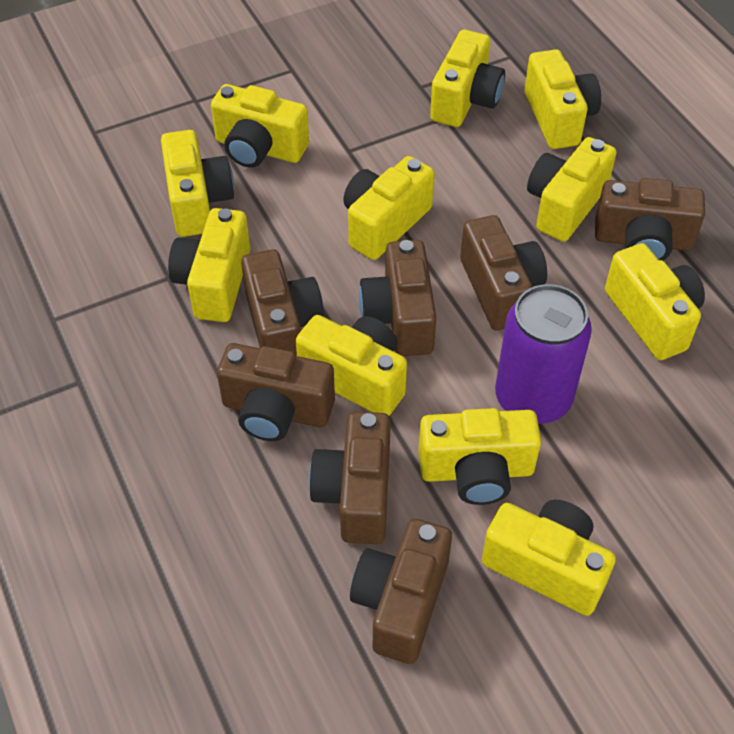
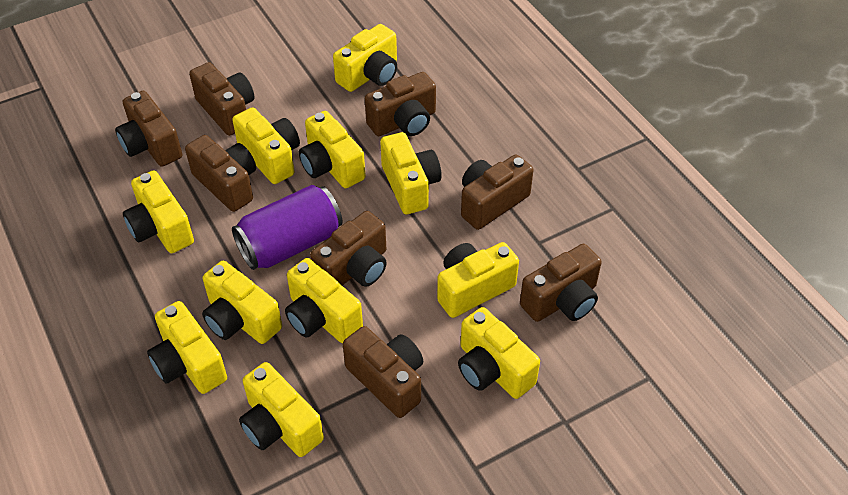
brown camera: [217,343,335,441] [241,249,324,356] [309,412,391,544] [350,519,452,664] [359,240,436,356] [460,215,547,330] [595,178,705,261] = 7 -> [115,91,183,167] [185,135,256,212] [189,62,255,136] [310,211,387,287] [343,326,423,418] [365,72,436,136] [461,154,534,230] [520,244,602,322] = 8

